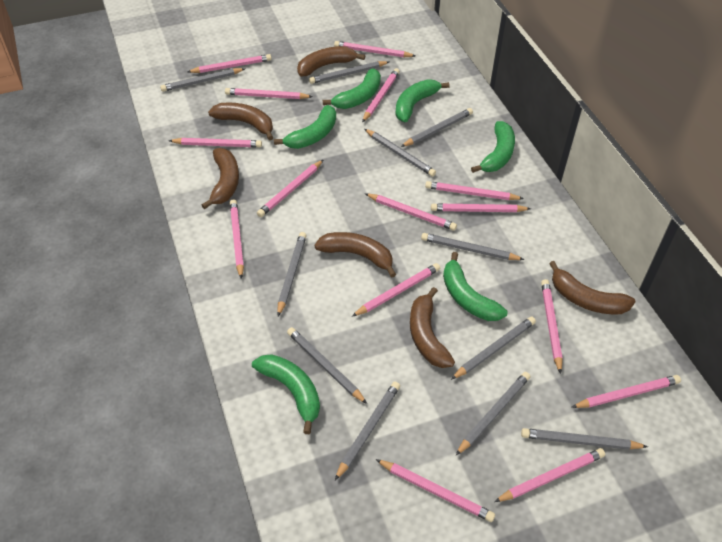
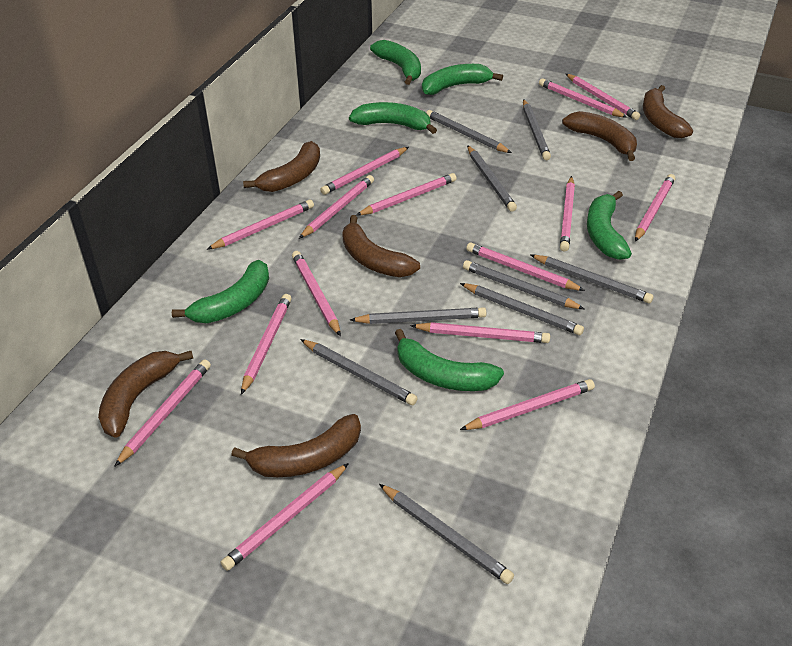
grey pencil: [160,68,245,92] [277,232,307,316] [287,327,367,404] [309,61,389,84] [335,381,400,480] [365,129,436,177] [401,108,473,147] [421,233,525,260] [451,316,536,380] [456,372,531,455] [521,428,648,450] = 11 -> [300,339,418,405] [350,307,486,324] [379,484,514,584] [426,110,512,153] [460,283,584,335] [463,260,584,309] [467,145,517,212] [523,99,551,160] [531,255,654,303] = 9

